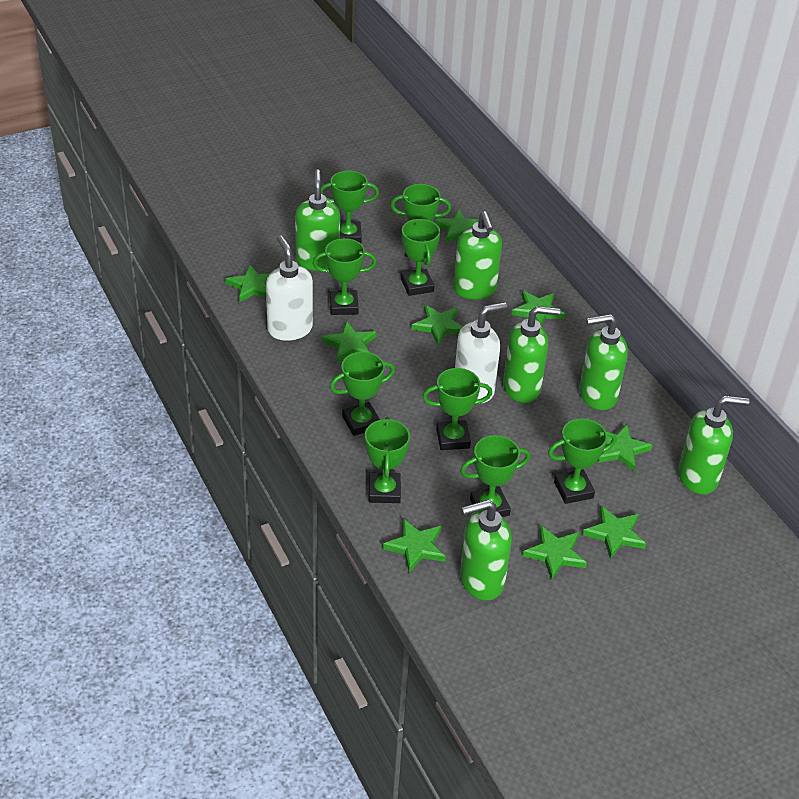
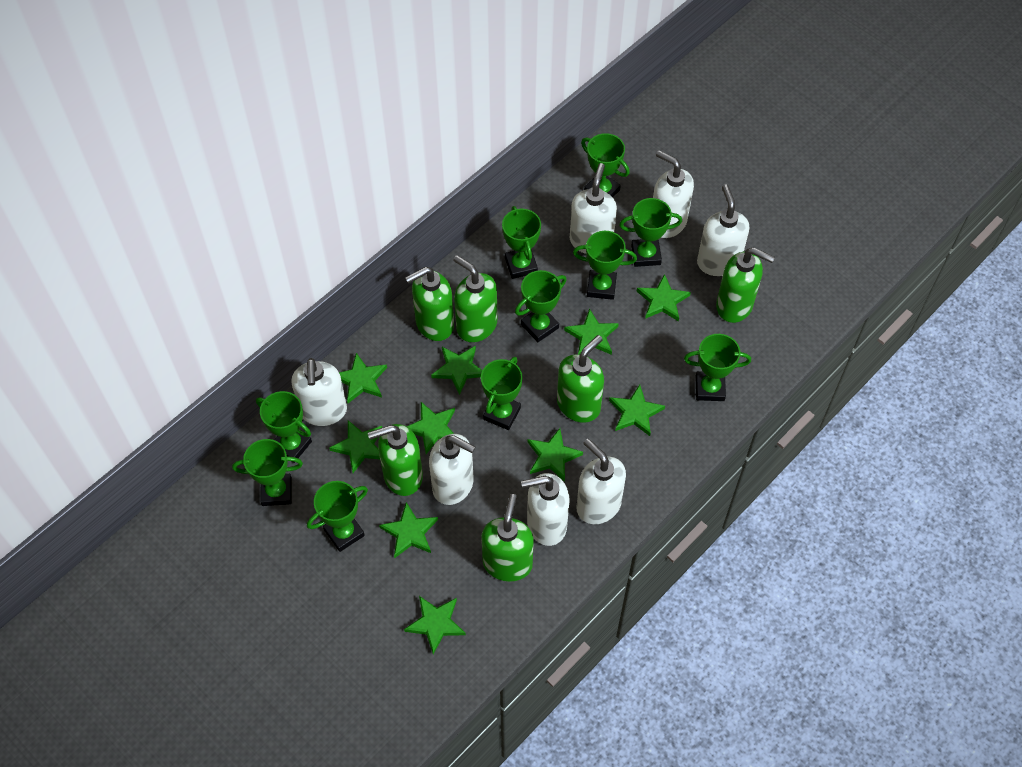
green star: [225,264,270,302] [322,321,377,362] [383,518,446,573] [412,305,463,345] [435,209,479,242] [512,291,566,325] [522,525,587,580] [582,506,646,559] [598,424,653,471] = 9 -> [329,421,382,473] [339,353,387,403] [379,502,438,558] [404,596,466,654] [406,402,455,454] [431,346,482,395] [527,428,583,482] [564,308,619,355] [609,385,665,436] [637,274,691,321] = 10
green trophy: [313,238,377,315] [321,170,379,243] [330,352,395,436] [365,417,410,503] [390,184,451,257] [401,219,440,296] [422,368,492,450] [460,435,530,517] [548,418,616,504] = 9 -> [232,439,303,506] [256,391,312,463] [307,481,368,552] [481,357,523,430] [502,206,541,279] [515,270,567,342] [573,231,637,300] [581,133,630,198] [619,198,682,267] [684,334,751,401] = 10
white soap dispenser: [266,235,313,341] [455,302,507,403] = 2 -> [291,358,347,426] [429,434,475,505] [521,473,570,546] [570,163,617,254] [576,439,626,524] [653,150,694,238] [697,184,749,276] = 7

